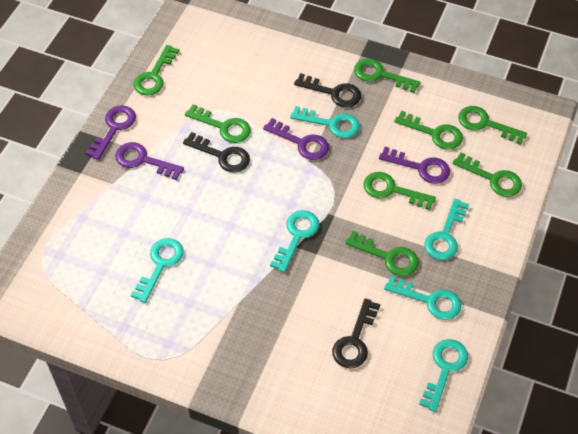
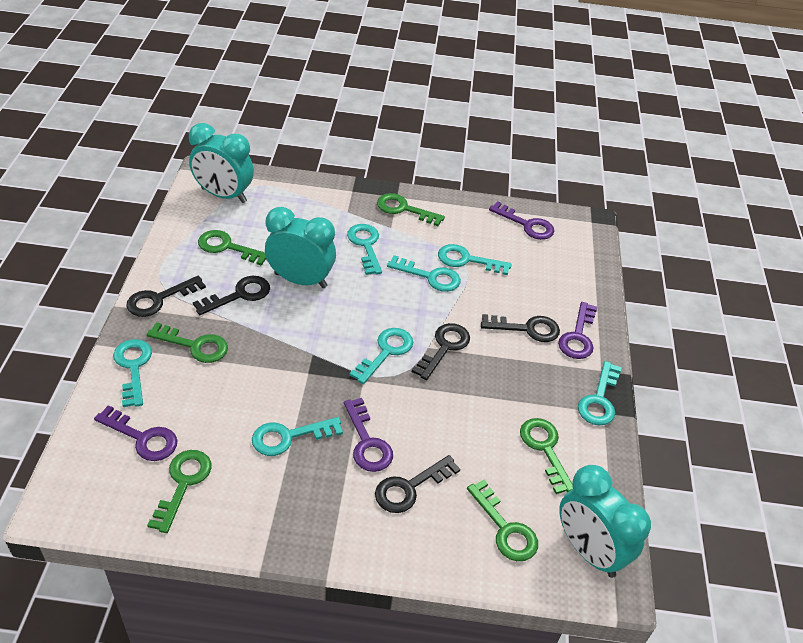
black key: [183,132,250,173] [294,73,361,107] [332,298,381,368] = 3 -> [127,275,206,317] [193,276,270,315] [375,455,460,513] [412,323,470,380] [481,314,560,342] = 5
green key: [134,45,179,96] [185,104,251,143] [345,231,419,276] [354,58,421,93] [363,172,436,210] [394,111,463,150] [453,152,522,197] [458,106,527,145] = 8 -> [147,322,228,363] [147,450,212,533] [198,230,267,266] [377,193,445,226] [467,480,538,561] [520,418,573,494] = 6
turquoise clock: none = 0 -> [189,123,254,203] [265,207,336,288] [559,465,651,578] = 3
turquoise key: [131,238,184,303] [270,210,319,273] [290,106,360,138] [384,275,461,320] [419,339,468,412] [424,199,469,260] = 6 -> [113,339,152,407] [252,417,343,456] [347,224,382,275] [349,328,413,384] [387,255,461,292] [438,244,512,275] [578,361,622,426] = 7

